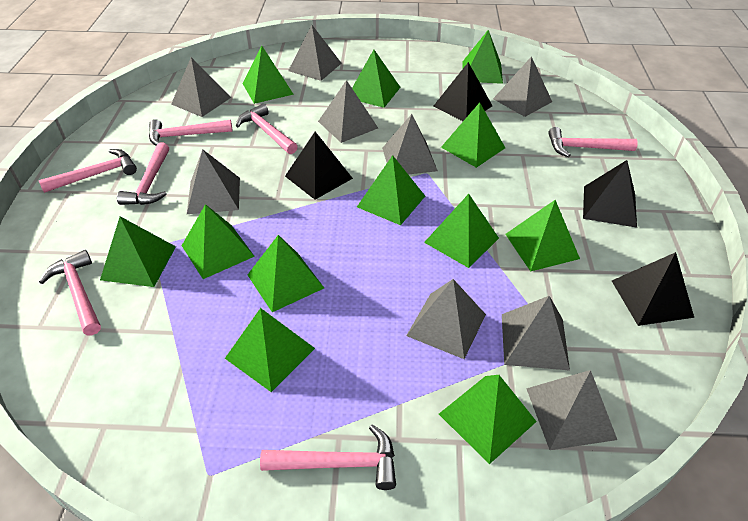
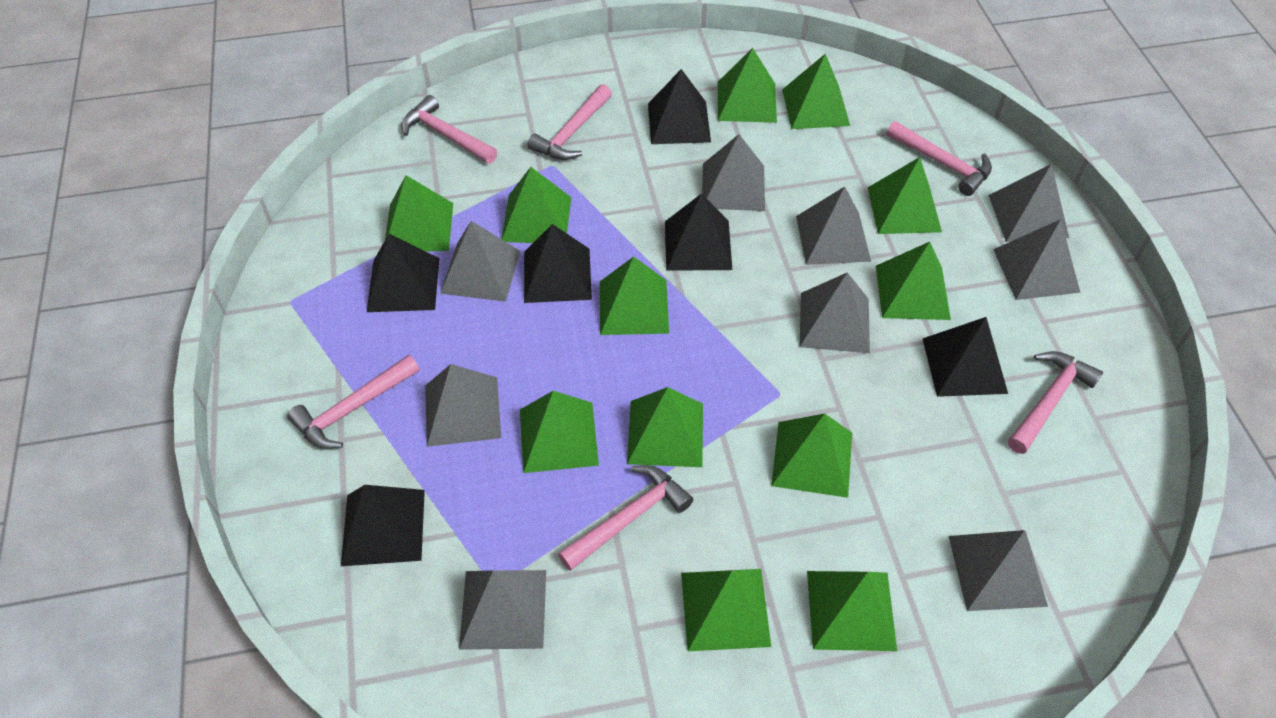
black pyramid: [285,132,353,200] [433,62,492,121] [583,160,637,228] [612,252,694,326] = 4 -> [341,485,425,566] [367,234,439,312] [524,224,592,303] [648,69,711,144] [665,193,732,271] [923,317,1008,397] = 6
pink hammer: [39,149,137,193] [39,250,101,335] [117,142,169,205] [149,119,233,146] [236,104,298,154] [260,425,396,490] [548,127,638,157] = 7 -> [287,355,420,449] [401,95,497,164] [527,84,612,160] [558,465,693,571] [887,121,992,196] [1008,351,1103,454] = 6

